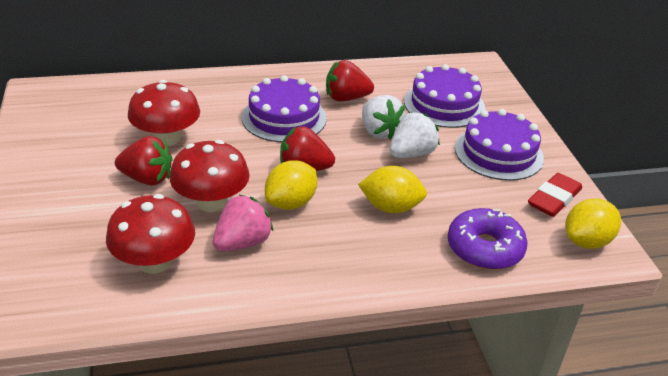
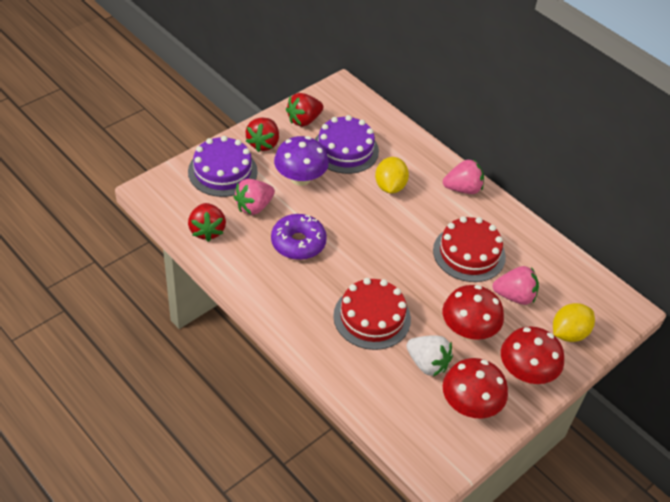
pink strawberry: [213,194,273,252] = 1 -> [234,179,275,215] [443,160,484,194] [492,266,539,305] = 3
purple cake: [242,75,327,142] [404,64,485,128] [455,109,544,181] = 3 -> [188,136,258,197] [315,115,379,174] = 2
purple mushroom: none = 0 -> [274,136,329,186] = 1
red cake: none = 0 -> [333,278,411,350] [433,216,506,282] = 2
red eraser: [528,173,582,217] = 1 -> none = 0
white strawberry: [362,95,405,139] [389,112,440,158] = 2 -> [406,335,453,377] = 1
yellow lemon: [265,160,317,210] [358,166,427,213] [565,198,621,249] = 3 -> [375,157,409,193] [553,303,595,342] = 2

